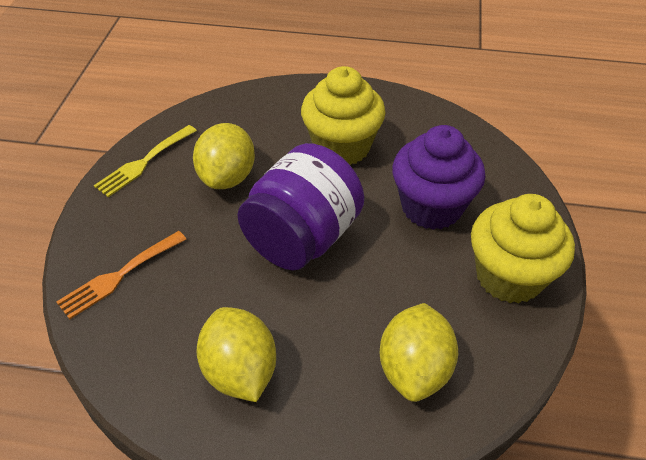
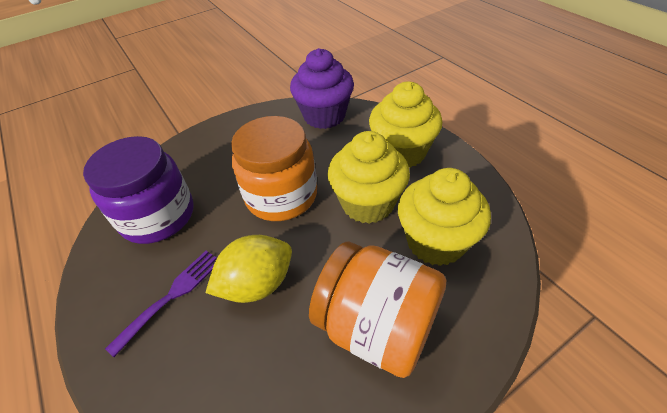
orange fork: [56,231,187,319] = 1 -> none = 0
orange jar: none = 0 -> [231,116,317,221] [309,241,447,378] = 2
purple fork: none = 0 -> [105,251,217,357] = 1
yellow cupcake: [301,66,385,165] [471,194,575,303] = 2 -> [328,131,410,224] [369,81,442,168] [398,168,491,266] = 3
yellow fork: [94,125,197,197] = 1 -> none = 0
yellow lemon: [193,123,255,189] [197,307,276,402] [380,303,458,402] = 3 -> [205,235,292,303] = 1

